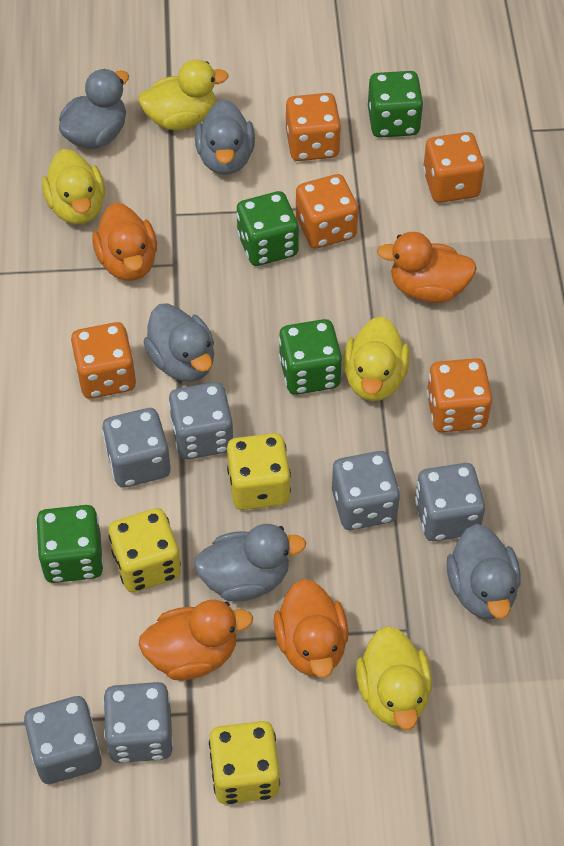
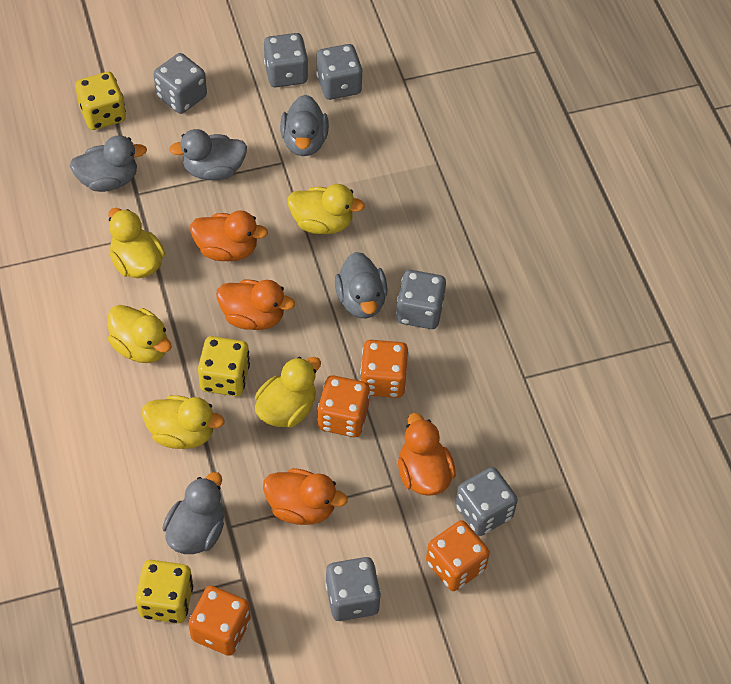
green dice: [36,505,104,583] [236,191,299,266] [279,319,342,395] [368,71,423,138] = 4 -> none = 0
orange dice: [71,322,136,399] [286,93,341,161] [296,174,358,249] [423,132,485,203] [426,358,492,432] = 5 -> [188,586,251,656] [318,375,370,437] [360,340,409,398] [426,520,490,591] = 4
yellow duck: [42,149,105,224] [138,59,229,130] [343,316,410,401] [356,626,432,730] = 4 -> [107,305,172,363] [108,208,165,278] [142,395,224,449] [255,357,321,427] [288,184,365,234] = 5

